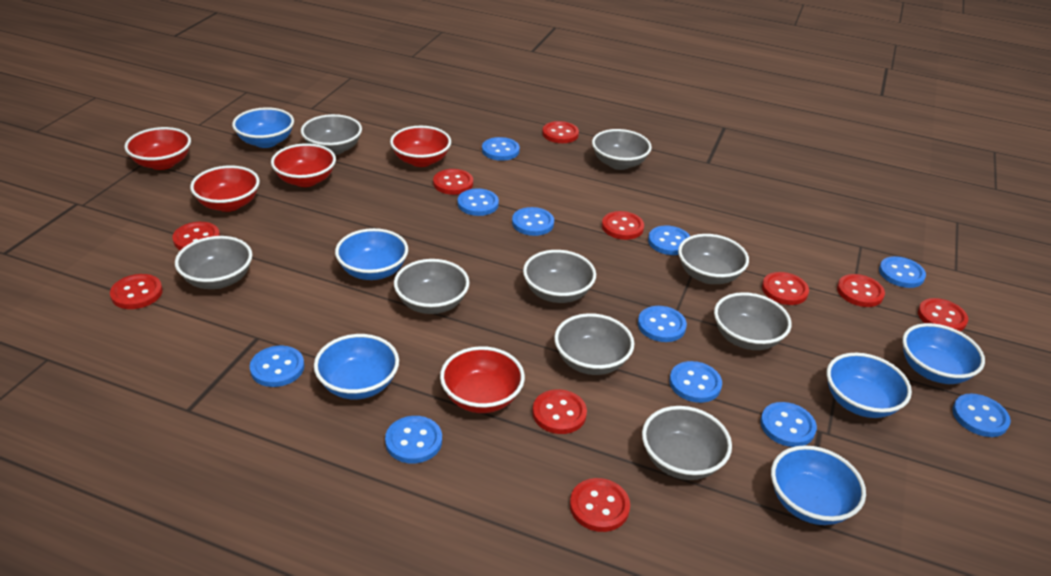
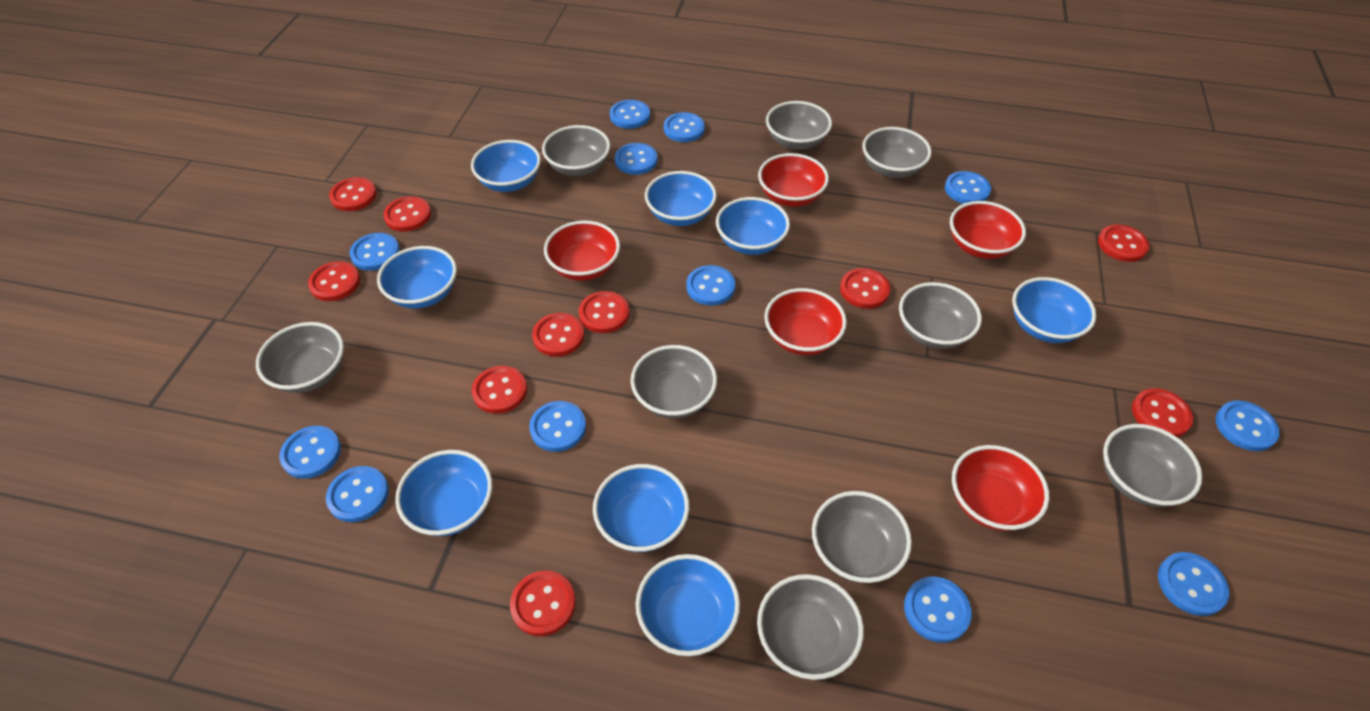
blue bowl: [232,107,294,148] [314,334,399,399] [335,228,408,280] [771,445,866,525] [827,353,912,418] [902,323,985,384] = 6 -> [377,246,457,309] [395,450,492,536] [471,140,541,192] [593,464,689,552] [636,554,740,656] [645,171,717,226] [716,197,790,255] [1012,277,1096,343] = 8
blue button: [250,346,304,387] [385,416,442,464] [457,188,499,216] [482,137,520,161] [512,207,554,236] [638,306,687,342] [648,226,690,255] [669,361,722,403] [760,402,817,447] [879,256,926,288] [952,394,1011,437] = 11 -> [279,426,341,479] [326,466,389,522] [350,233,400,271] [529,401,586,452] [610,100,650,129] [615,143,658,175] [664,112,705,142] [687,265,735,305] [904,577,972,643] [945,171,991,204] [1158,552,1230,616] [1216,400,1280,451] = 12

